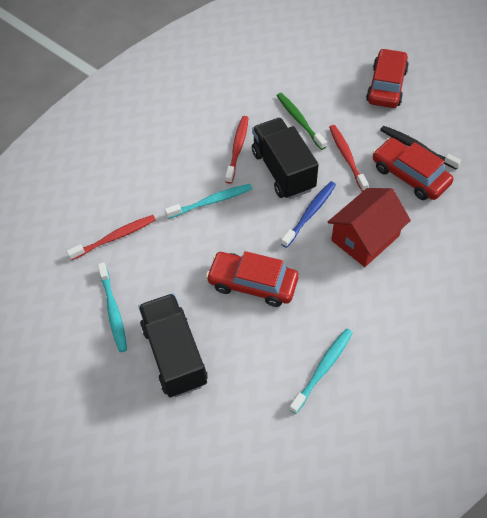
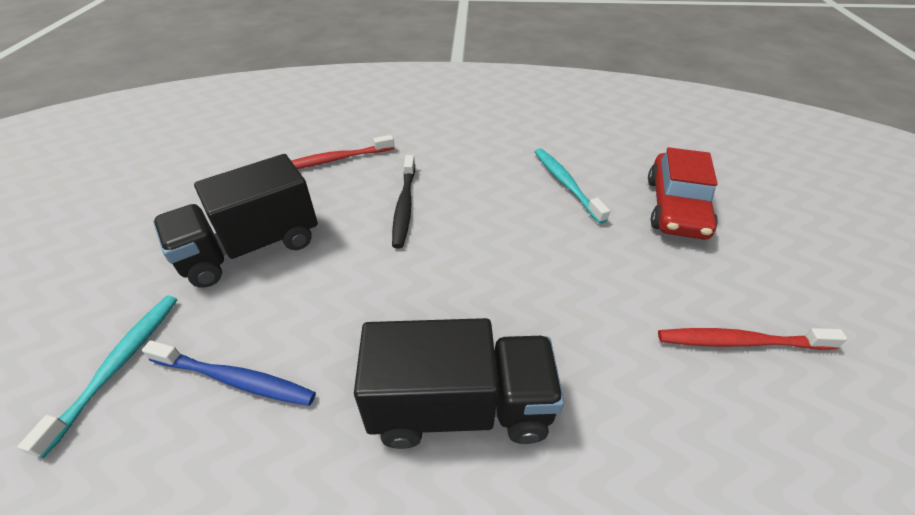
green toothbrush: [277,93,327,150] = 1 -> none = 0
red car: [206,251,299,307] [366,48,409,108] [373,138,453,200] = 3 -> [648,147,718,240] = 1
red house: [328,188,411,267] = 1 -> none = 0
red toothbrush: [67,215,156,260] [225,116,249,184] [329,125,369,192] = 3 -> [291,135,394,169] [658,328,847,350] = 2
turquoise toothbrush: [98,263,127,352] [165,184,252,219] [289,329,353,414] = 3 -> [17,296,177,458] [535,148,610,224] = 2

